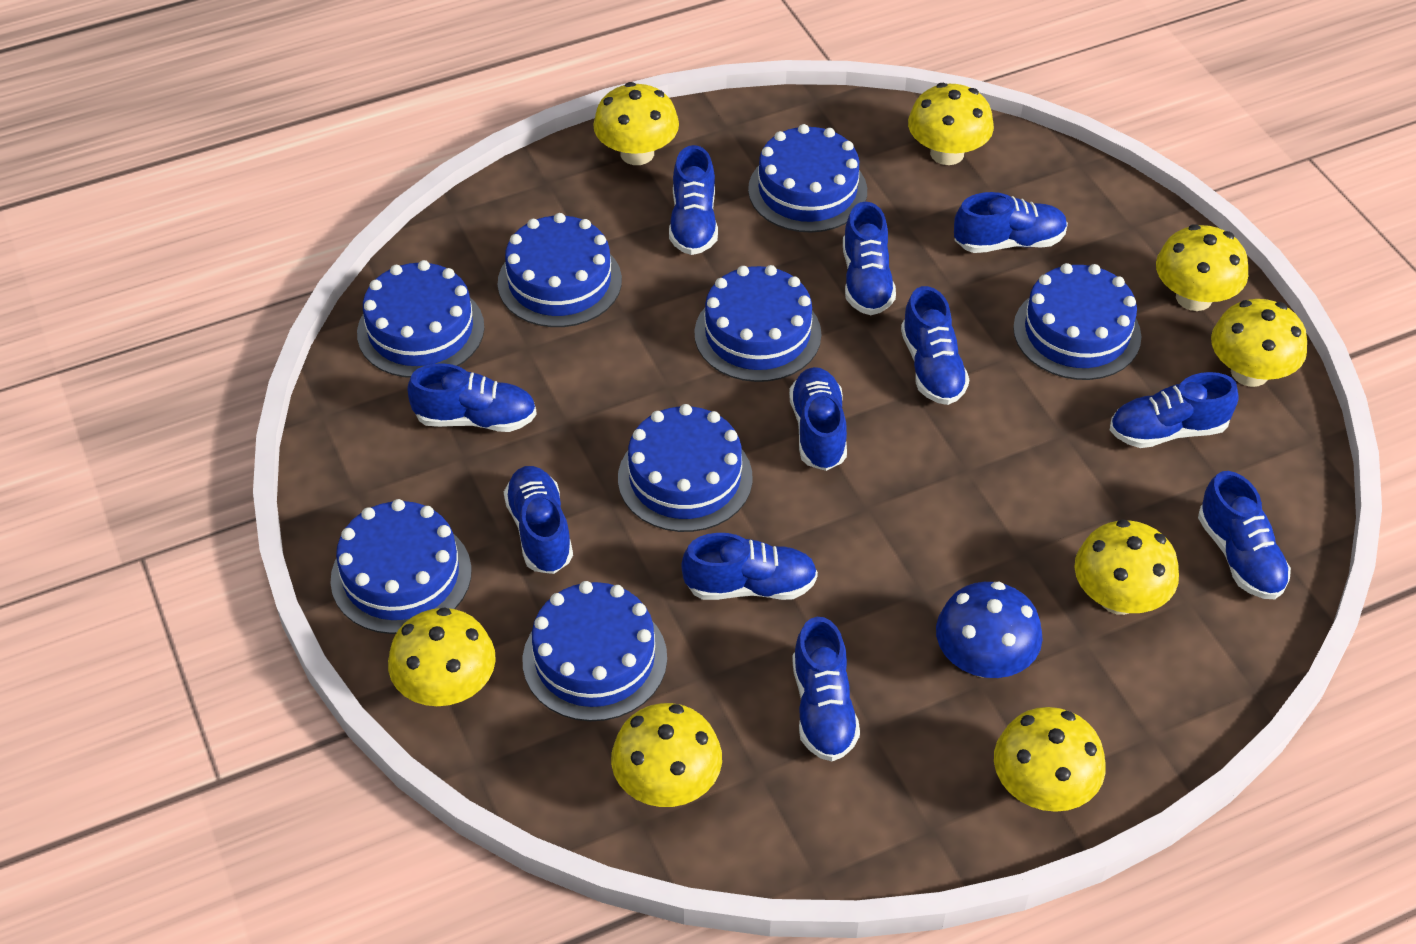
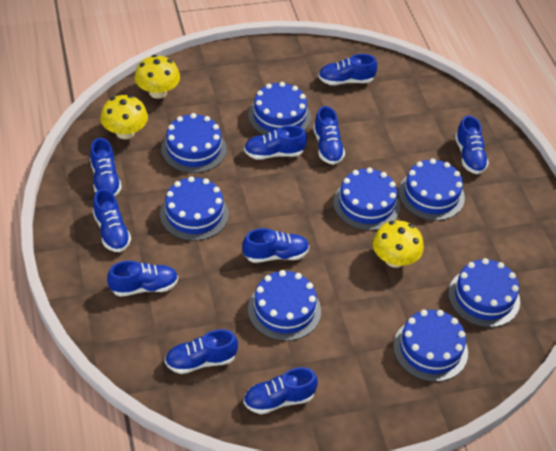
blue mushroom: [936,582,1043,678] = 1 -> none = 0
blue shoe: [407,363,537,432] [504,466,573,574] [669,145,718,255] [681,533,818,600] [789,367,847,471] [792,617,860,762] [843,202,896,315] [901,286,969,405] [954,192,1068,253] [1110,372,1239,448] [1198,471,1291,599] = 11 -> [90,138,122,196] [93,189,131,252] [107,261,178,297] [165,329,238,374] [243,228,309,263] [243,367,318,414] [244,125,307,160] [313,106,345,165] [318,54,377,85] [455,115,489,174] = 10
yellow mushroom: [388,607,496,706] [593,82,679,165] [611,703,722,807] [908,83,994,165] [994,707,1106,812] [1074,520,1179,615] [1156,224,1248,311] [1211,299,1307,387] = 8 -> [101,95,148,139] [135,55,180,99] [373,221,424,268] = 3

